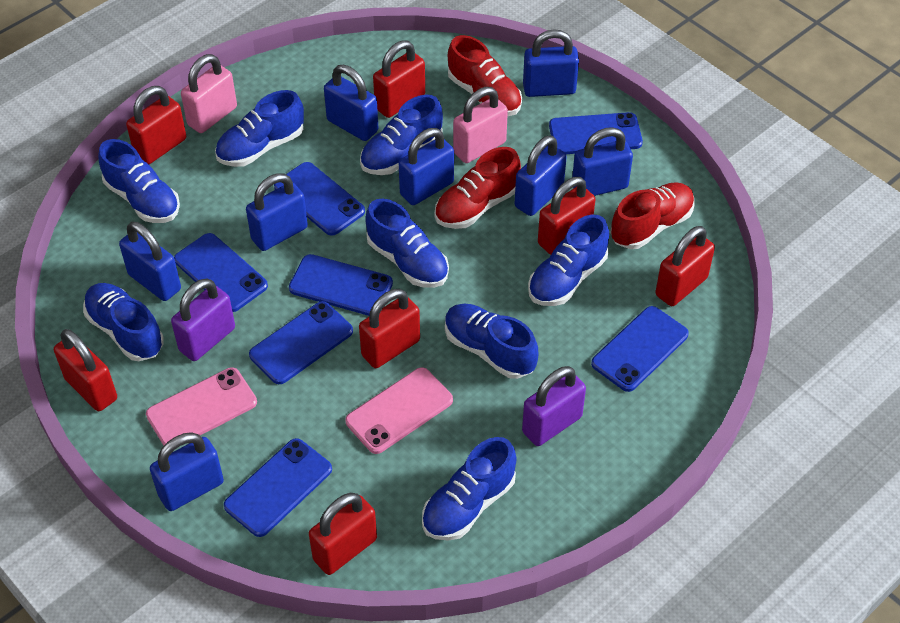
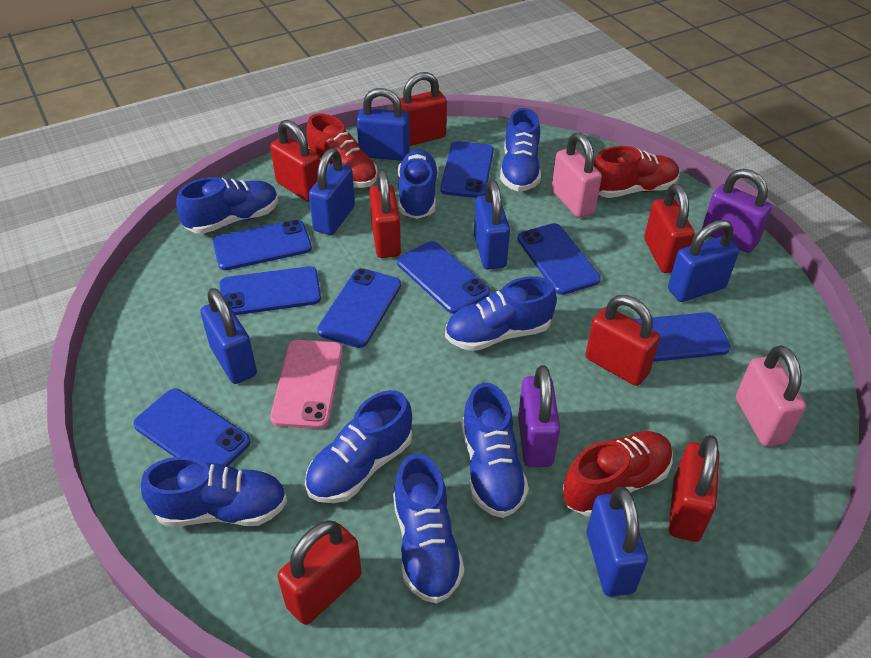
blue padlock: [119,222,181,301] [150,432,224,511] [246,173,308,251] [324,65,378,141] [399,128,454,205] [515,135,567,216] [523,29,579,97] [572,127,633,196] = 8 -> [200,288,257,384] [309,148,355,235] [357,88,410,161] [474,180,510,269] [587,487,648,597] [668,220,739,302] = 6
blue phone: [174,233,268,312] [224,438,332,537] [249,301,353,384] [274,162,365,236] [289,254,393,316] [549,112,643,154] [591,306,689,392] = 7 -> [133,389,251,466] [213,219,312,270] [220,266,321,315] [317,268,401,348] [397,241,490,314] [440,141,494,198] [517,223,601,295] [633,312,731,362] = 8
pink phone: [146,367,257,446] [345,367,453,454] = 2 -> [270,340,343,429] = 1

